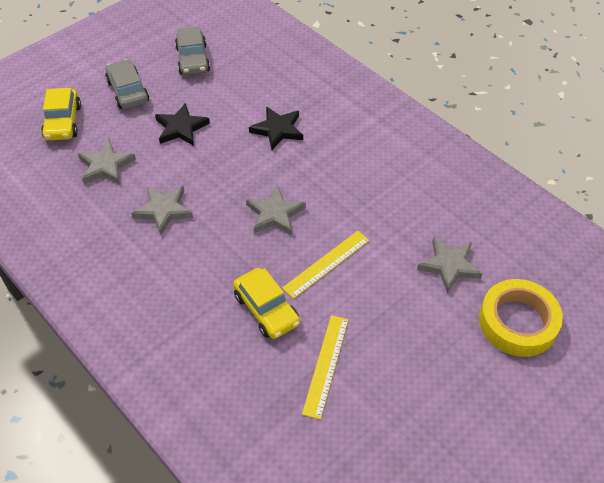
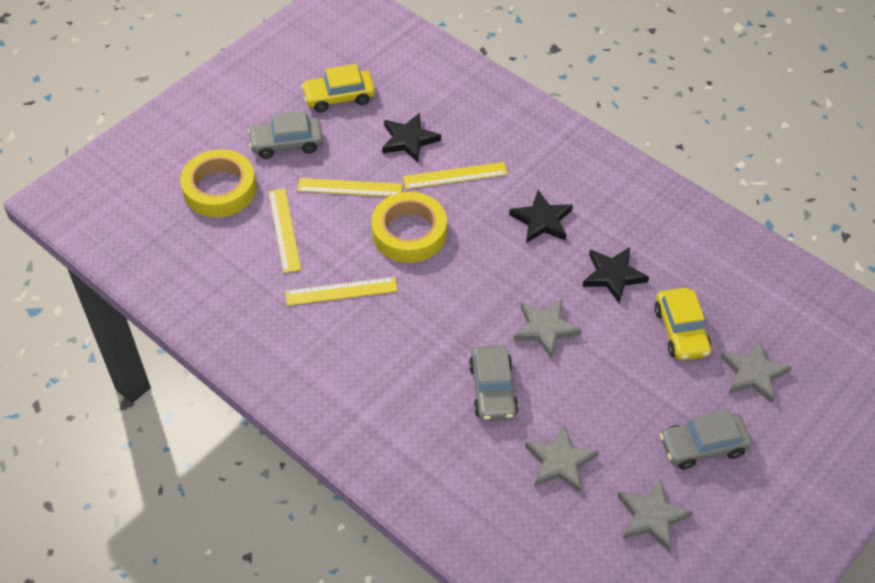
black star: [155,103,210,146] [249,106,303,150] = 2 -> [382,113,441,163] [509,190,573,243] [582,247,649,303] = 3
grey car: [105,59,149,109] [175,26,210,75] = 2 -> [247,111,323,159] [469,345,518,421] [660,409,752,470] = 3
yellow ruler: [282,231,370,299] [302,315,349,420] = 2 -> [268,188,301,273] [285,277,398,306] [297,178,403,196] [403,162,508,189] = 4
yellow tape: [479,279,563,357] = 1 -> [180,149,256,217] [371,192,447,263] = 2

